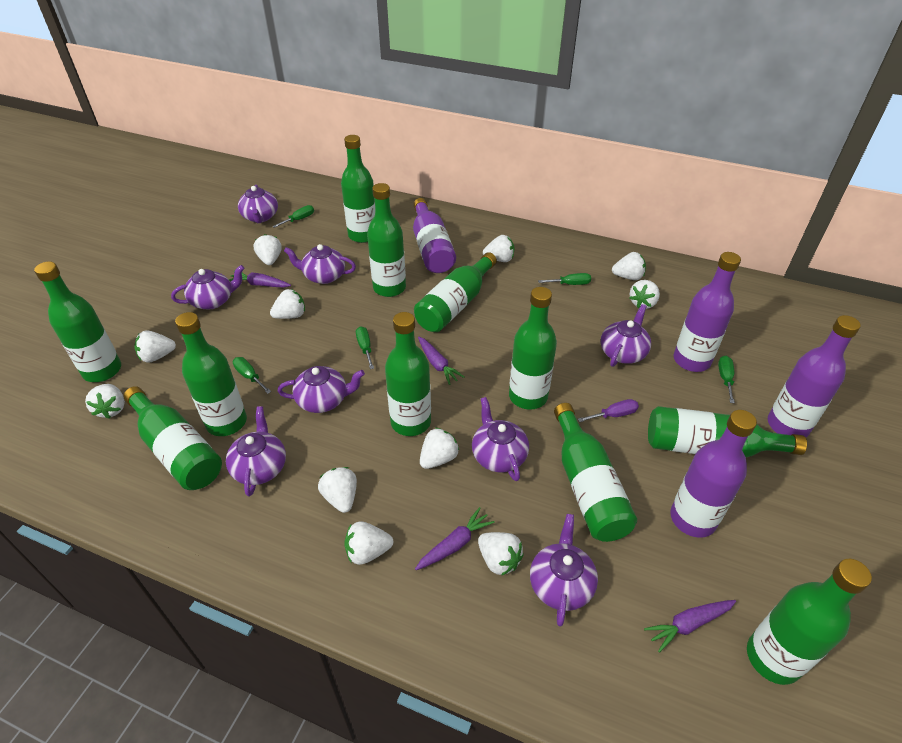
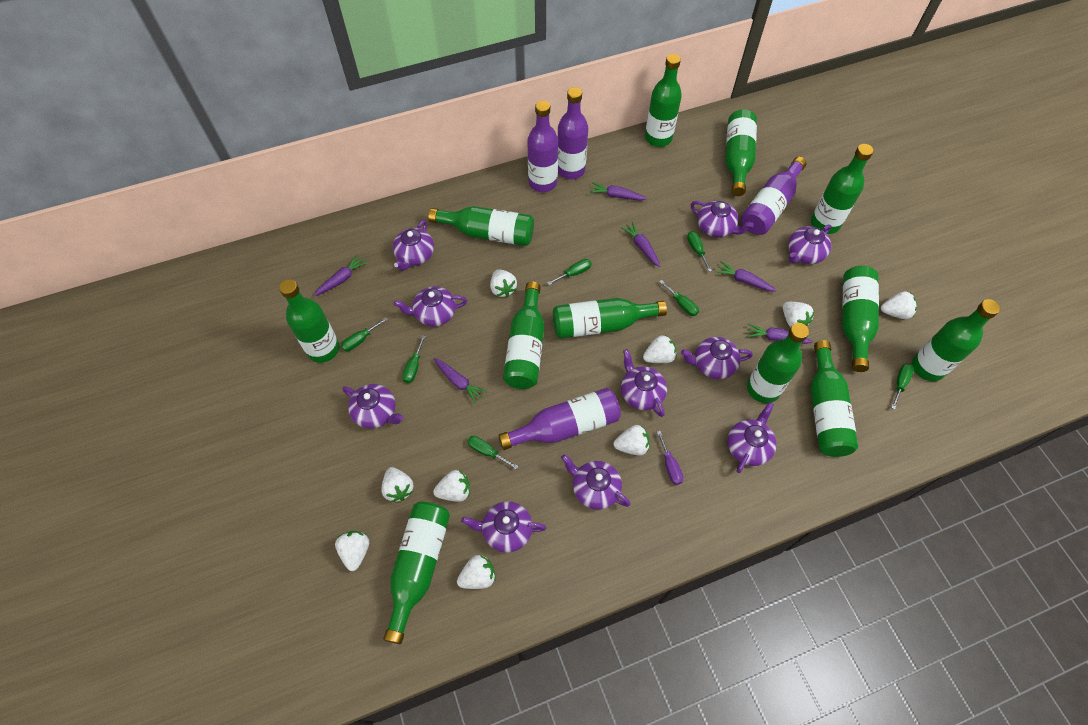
green bottle: [34,261,121,382] [123,386,222,490] [175,312,247,436] [341,135,375,243] [367,183,406,297] [385,312,431,436] [414,252,497,332] [509,287,557,410] [554,403,637,542] [648,406,807,457] [747,559,872,685] = 11 -> [279,279,339,363] [383,502,450,644] [428,206,534,246] [503,282,544,389] [553,298,667,339] [645,54,682,147] [726,110,757,196] [747,323,809,403] [811,144,874,234] [811,340,858,457] [842,266,879,372] [912,299,1000,381] = 12
green screwdriver: [233,357,271,394] [273,205,314,228] [356,326,374,369] [538,273,591,285] [718,356,735,403] = 5 -> [341,317,388,351] [402,335,425,383] [467,436,518,469] [547,259,592,285] [659,280,699,316] [687,231,712,272] [891,363,914,409] = 7
purple carrot: [229,271,291,288] [415,507,495,570] [418,337,465,385] [644,600,736,653] = 4 -> [314,254,368,296] [434,358,487,404] [589,182,647,201] [621,222,661,267] [716,261,777,292] [747,324,813,344] = 6
purple teapot: [171,265,245,309] [226,406,286,496] [238,185,278,223] [277,366,365,413] [284,244,356,284] [472,397,529,481] [530,514,598,627] [601,304,651,367] = 8 -> [342,384,403,429] [393,220,434,271] [394,286,467,326] [461,501,546,553] [561,454,631,510] [621,349,667,417] [681,337,753,379] [691,201,754,237] [727,402,777,473] [788,224,831,264] = 10
white strawberry: [85,384,125,419] [134,330,176,363] [253,234,282,265] [270,289,305,319] [318,467,357,513] [344,521,393,565] [420,428,459,469] [478,532,524,576] [483,235,515,262] [612,252,646,280] [630,280,660,309] = 11 -> [335,531,369,571] [381,467,413,502] [433,470,470,502] [457,555,496,589] [490,269,517,297] [614,425,650,456] [643,335,676,363] [783,302,814,327] [881,291,917,319] = 9

